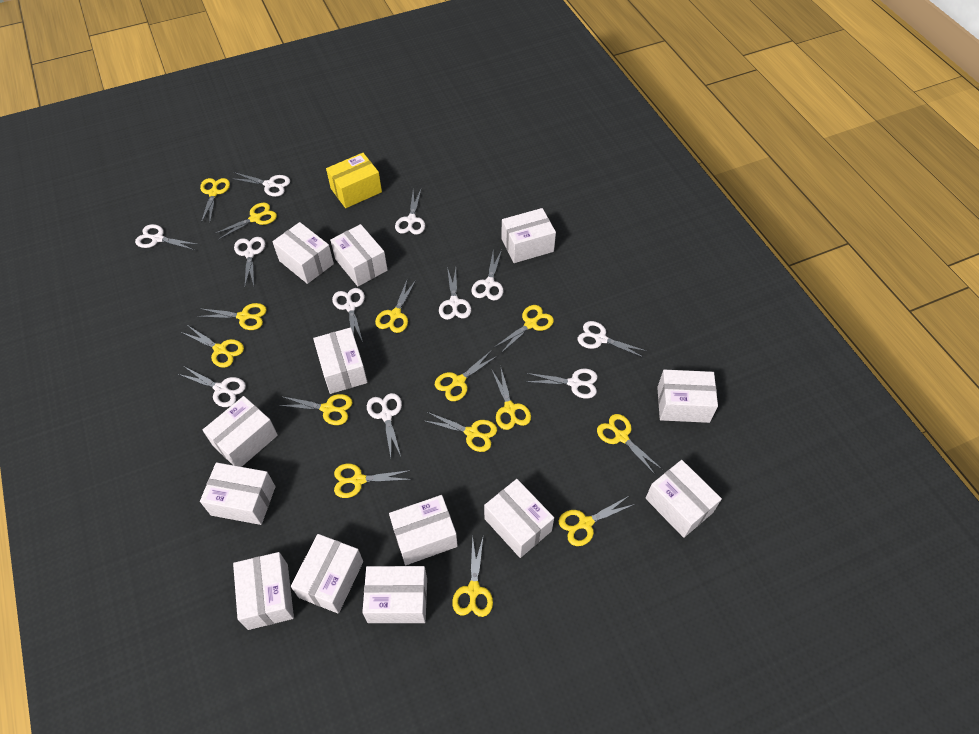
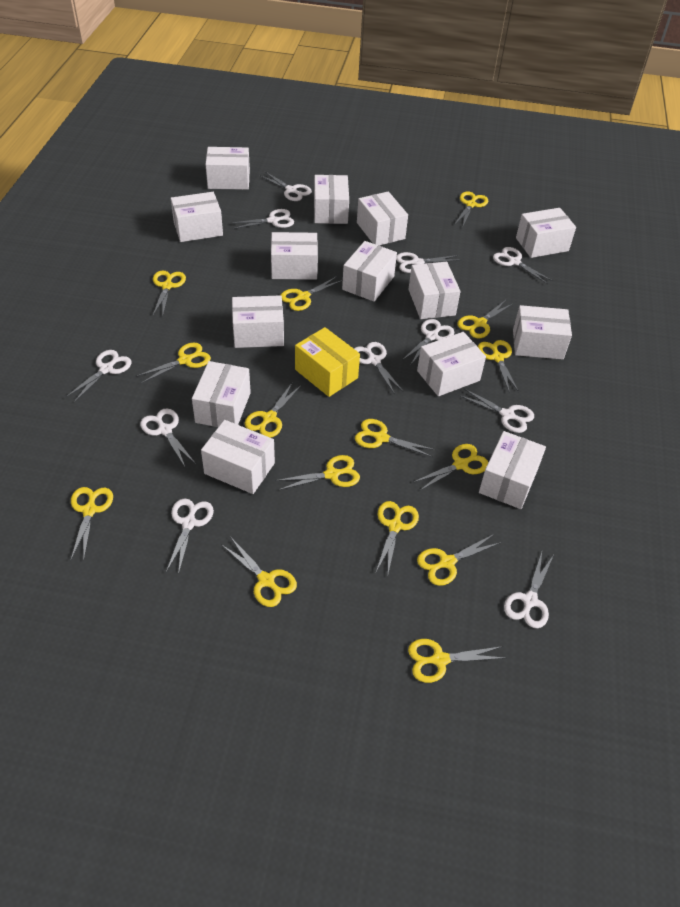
white box: [200,462,275,525] [203,396,278,467] [233,552,294,630] [272,222,334,284] [291,534,363,614] [313,327,368,394] [330,224,388,286] [362,566,427,623] [389,495,458,565] [484,479,554,558] [501,208,556,263] [646,460,722,538] [657,370,718,423] = 13 -> [171,192,223,242] [192,361,251,427] [201,420,275,494] [205,147,250,190] [232,295,284,348] [271,232,318,280] [314,175,349,224] [342,241,397,302] [357,191,408,246] [408,262,461,319] [417,332,486,396] [479,431,546,509] [513,305,572,359] [516,208,576,258] = 14
yellow scissors: [181,325,244,368] [197,303,267,330] [200,178,230,223] [214,203,277,240] [278,394,352,425] [334,463,412,498] [375,278,416,333] [425,412,497,452] [435,350,497,401] [452,535,493,617] [492,369,531,430] [495,305,554,354] [559,496,635,546] [597,414,663,476] = 14 -> [71,487,113,560] [136,343,211,383] [153,270,186,316] [221,538,297,607] [244,382,301,438] [275,455,360,490] [281,276,343,311] [355,419,436,457] [376,501,419,573] [408,639,504,683] [414,444,488,491] [417,534,501,586] [455,191,488,226] [457,300,514,338] [478,340,519,393] = 15

